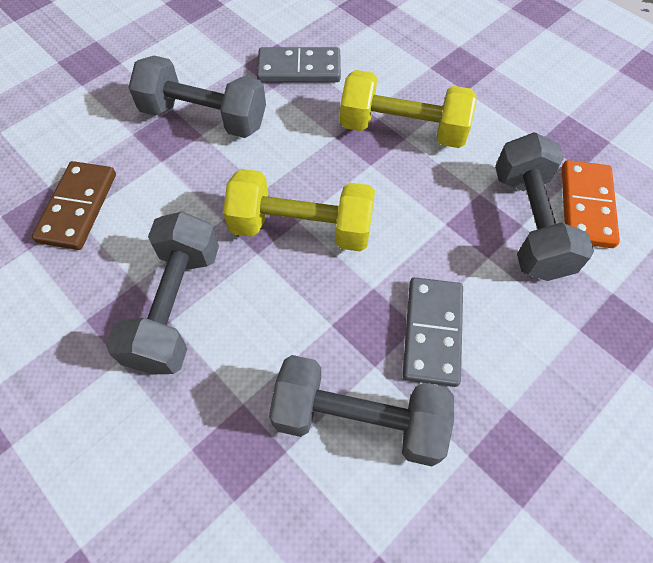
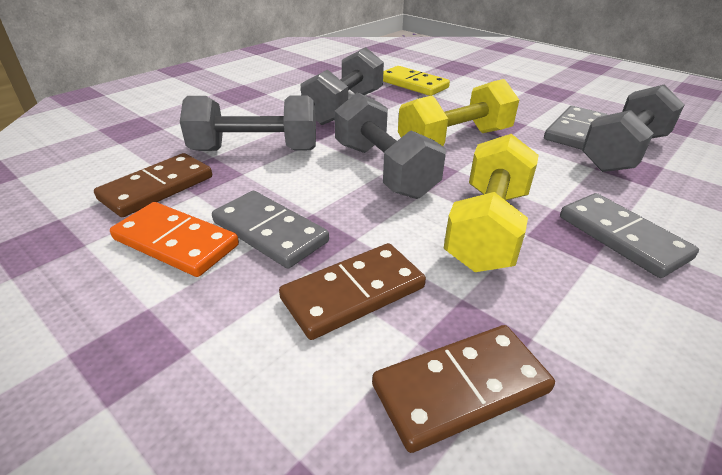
brown domino: [32,161,116,250] = 1 -> [94,153,212,217] [279,243,426,340] [372,325,555,453] = 3
grey domino: [257,47,341,82] [402,277,463,387] = 2 -> [212,191,329,269] [544,106,608,150] [560,193,699,278] = 3
yellow domino: none = 0 -> [383,66,450,96] = 1

